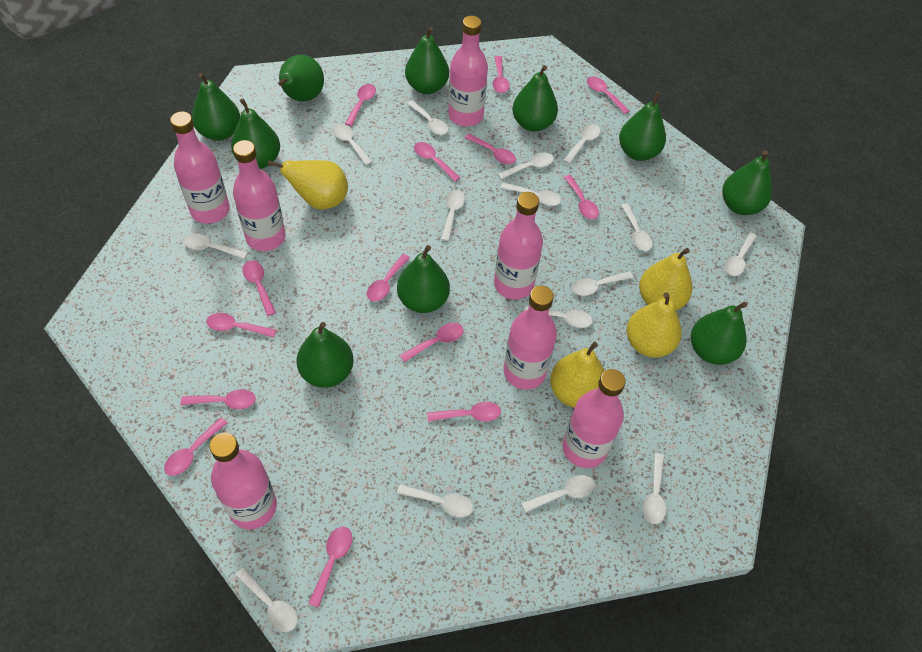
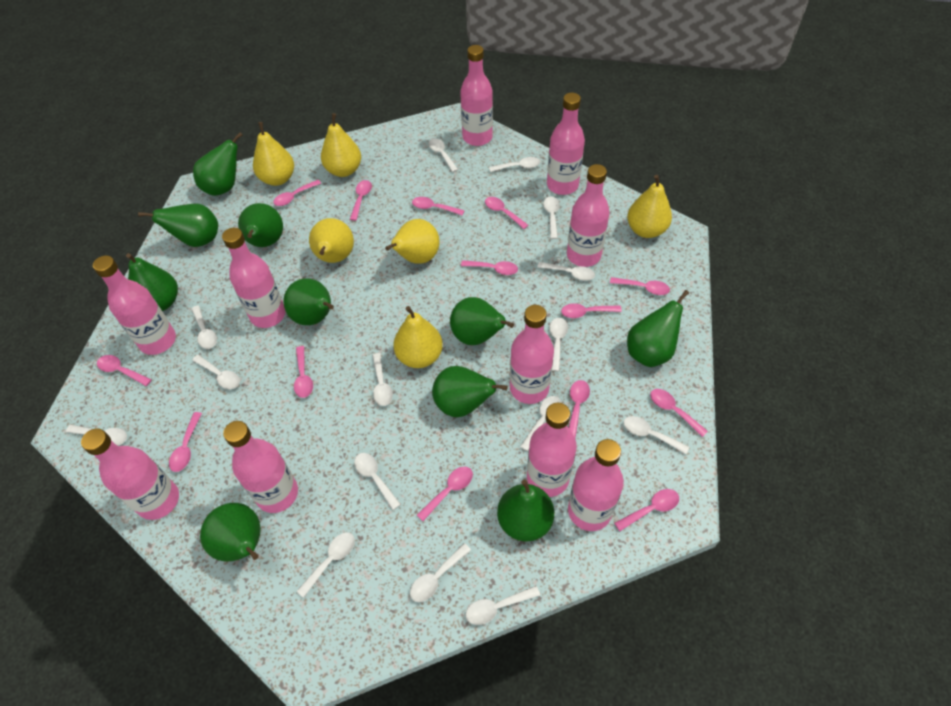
pink bottle: [170,111,230,224] [209,433,277,529] [233,140,286,251] [448,16,488,126] [494,192,543,300] [504,285,557,390] [563,369,626,468] = 7 -> [81,429,179,520] [93,256,176,355] [222,228,286,328] [223,421,298,513] [460,45,493,146] [510,305,554,404] [527,403,577,497] [547,93,585,195] [567,164,610,267] [568,439,624,531] = 10
yellow pear: [268,160,348,209] [550,342,604,408] [627,292,682,358] [639,248,692,310] = 4 -> [253,122,294,186] [309,218,354,263] [321,113,361,177] [385,219,440,264] [393,306,443,368] [627,175,672,238] = 6

